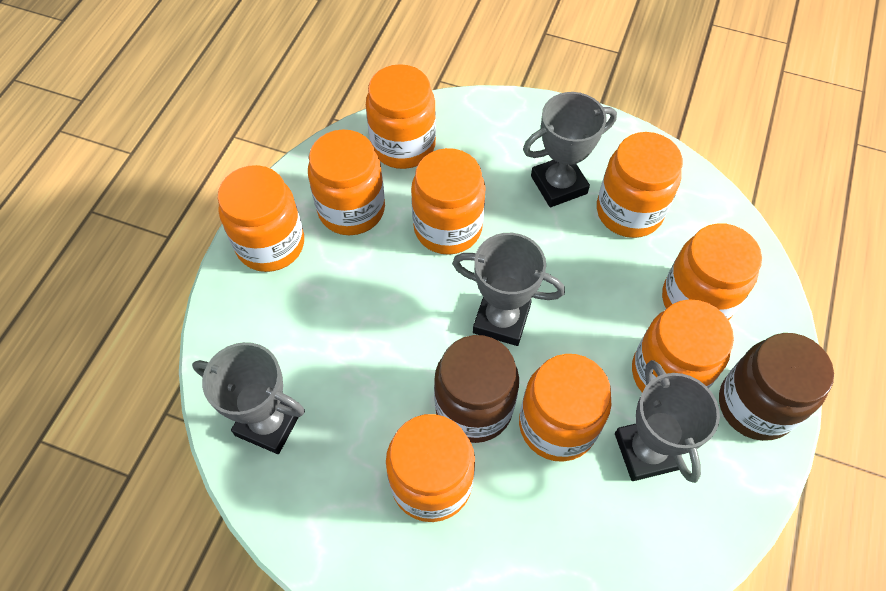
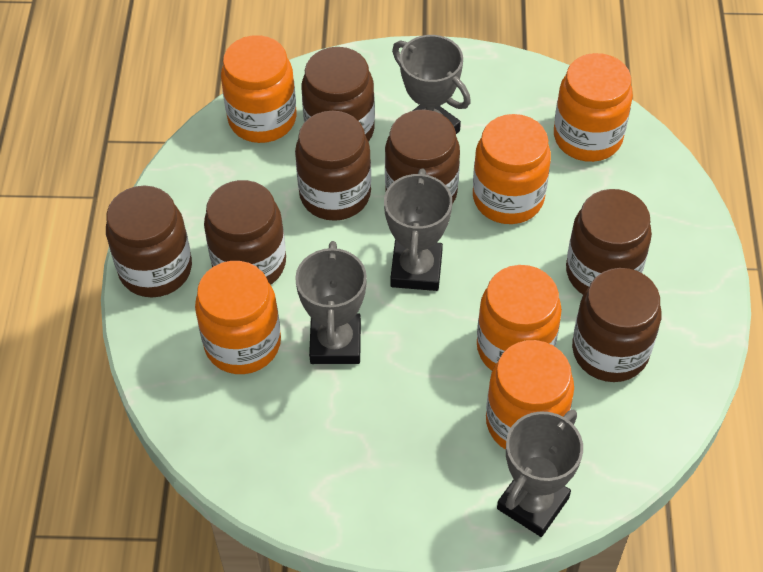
brown jar: [434,335,519,443] [719,333,834,441] = 2 -> [106,186,192,297] [204,180,286,285] [295,111,371,221] [302,47,375,142] [385,110,460,205] [566,189,652,295] [572,268,662,382] = 7
orange jar: [217,165,304,272] [308,129,385,235] [366,64,436,169] [386,414,475,522] [411,148,486,255] [519,354,611,462] [597,132,683,238] [632,299,734,392] [662,223,762,320] = 9 -> [195,261,281,374] [221,35,297,143] [473,114,551,224] [477,265,562,371] [486,340,574,450] [554,53,633,162] = 6

